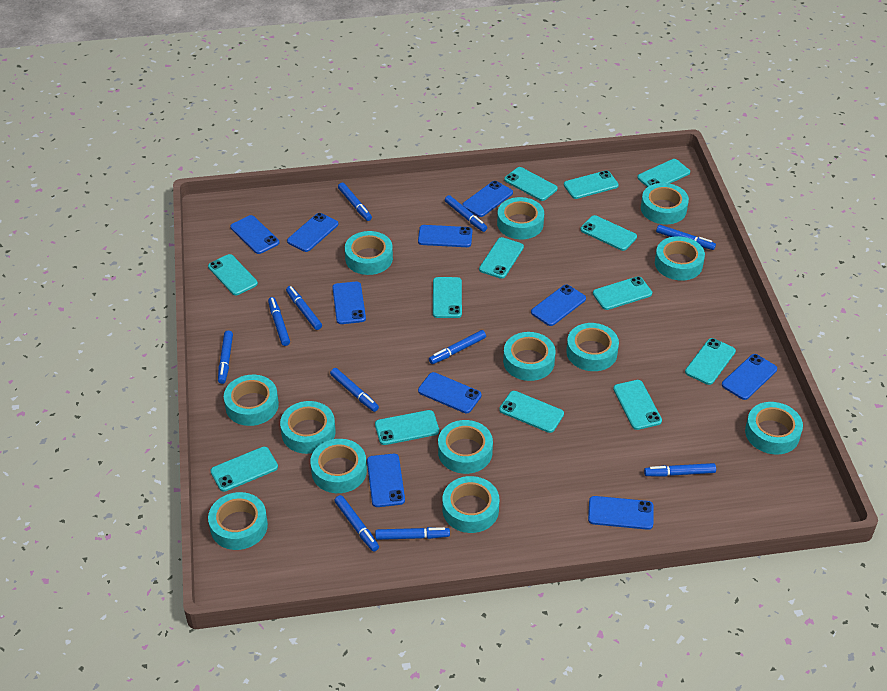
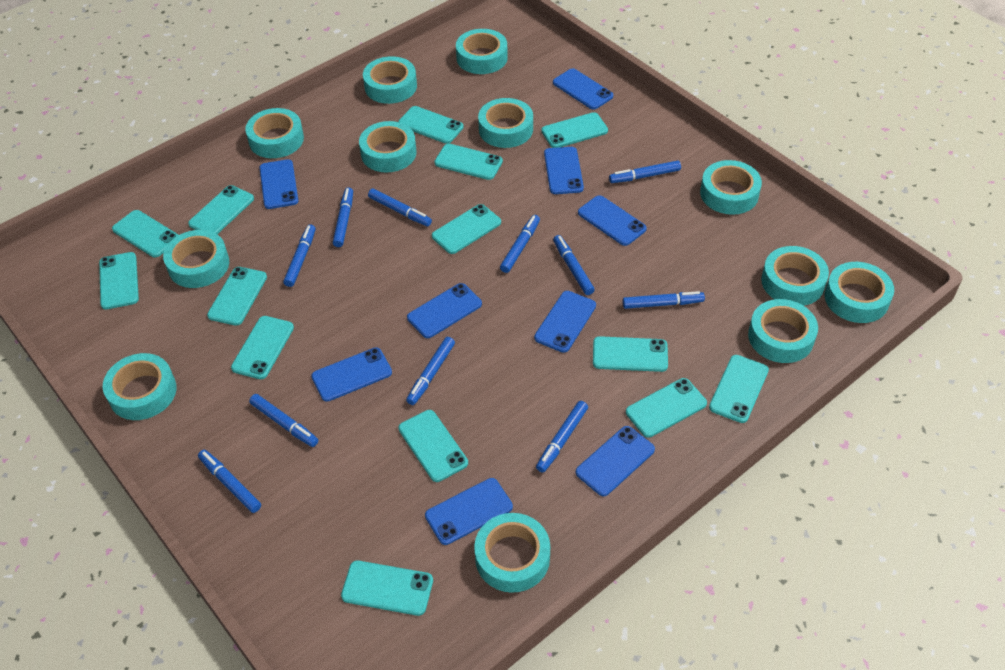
blue phone: [230,215,279,254] [287,213,338,252] [332,282,366,324] [367,454,405,507] [418,225,472,247] [418,372,482,413] [462,181,513,217] [531,284,586,326] [588,496,654,530] [722,354,777,400] = 10 -> [259,159,298,209] [311,347,392,402] [407,283,482,338] [425,478,513,545] [534,291,596,353] [544,147,584,194] [553,68,613,110] [576,426,655,496] [578,195,647,246] = 9
turquoise phone: [208,254,258,295] [210,447,278,492] [375,410,439,445] [433,277,462,318] [479,237,524,279] [499,391,564,433] [504,167,558,201] [564,170,619,199] [580,215,637,251] [593,276,652,310] [613,380,662,430] [637,159,690,187] [685,338,736,385] = 13 -> [99,252,139,309] [112,210,178,258] [188,185,254,234] [207,267,267,326] [231,316,294,379] [341,560,433,616] [398,106,464,144] [399,410,468,482] [432,204,501,254] [434,144,503,180] [541,112,608,148] [593,336,668,372] [626,378,707,438] [709,355,769,423] = 14
turquoise tape: [208,492,268,550] [224,375,279,426] [280,401,335,454] [310,439,367,493] [345,231,393,275] [438,420,493,474] [443,476,499,533] [497,197,544,239] [503,332,556,381] [566,323,619,371] [641,183,689,224] [655,236,705,281] [745,402,803,454] = 13 -> [103,353,177,420] [163,230,229,288] [245,108,304,158] [359,121,416,172] [363,56,417,104] [456,29,508,74] [474,513,550,593] [478,98,533,148] [700,160,762,215] [748,299,818,363] [761,246,829,306] [825,262,894,323] = 12

